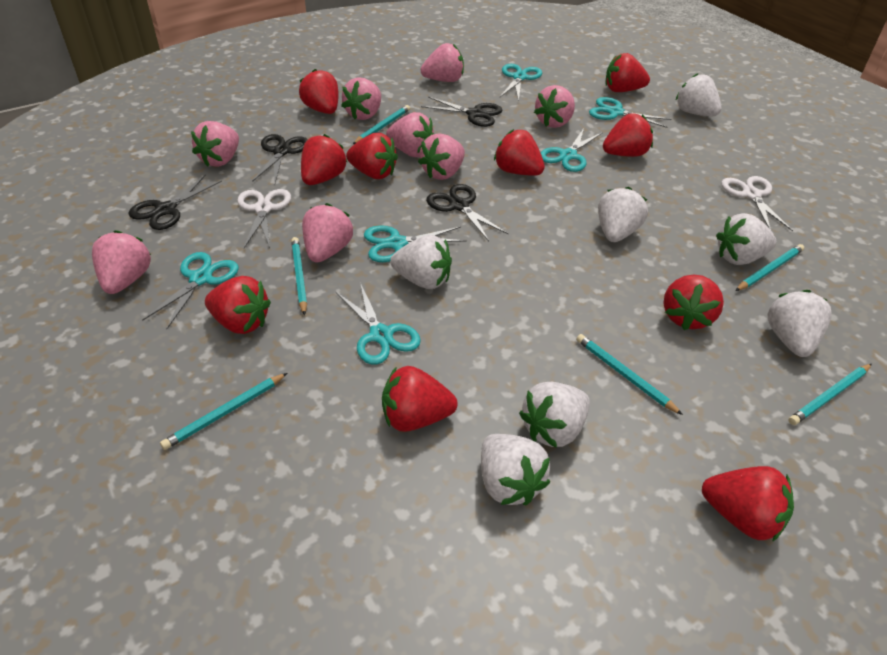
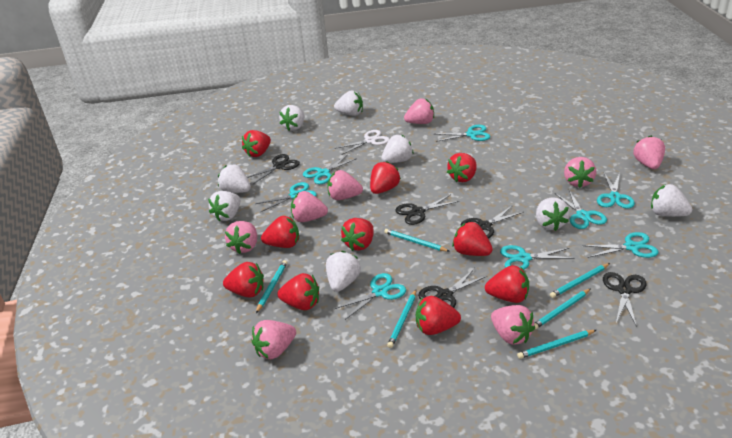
black scissors: [129,174,222,230] [252,134,308,183] [421,97,503,127] [426,184,509,241] = 4 -> [247,154,300,184] [396,194,459,225] [418,268,487,308] [461,205,524,239] [603,272,647,327] = 5
turquoise scissors: [142,252,239,329] [336,283,421,364] [364,225,467,262] [500,64,542,101] [540,128,603,172] [589,97,672,128] = 6 -> [255,182,317,212] [303,154,357,184] [334,273,406,320] [436,125,490,142] [500,245,574,270] [554,190,607,229] [582,232,659,258] [597,173,635,209] = 8
white scissors: [237,189,291,248] [721,176,793,231] = 2 -> [335,130,389,155] = 1
white strawberry: [390,235,452,289] [481,434,550,505] [519,382,590,448] [598,187,648,242] [675,73,722,116] [716,213,776,265] [767,290,832,357] = 7 -> [208,191,240,221] [218,164,251,193] [279,105,304,131] [326,251,361,292] [334,91,363,116] [381,135,414,163] [536,198,570,231] [651,184,692,217] = 8

